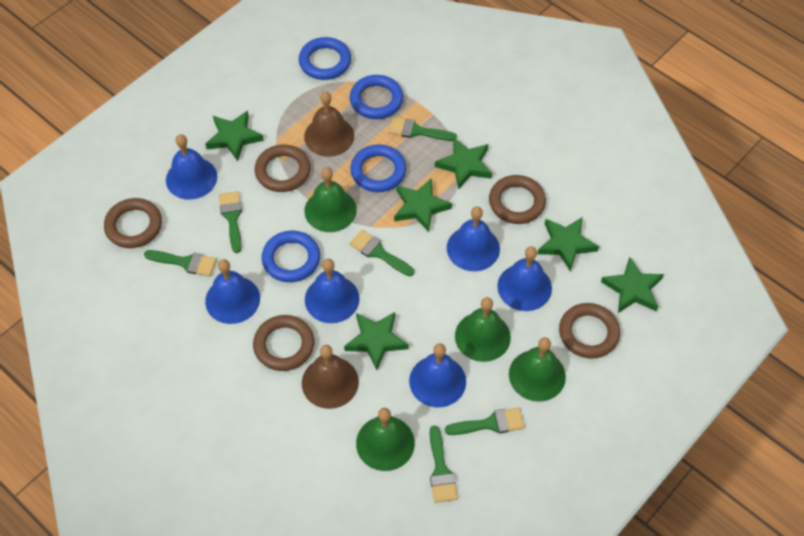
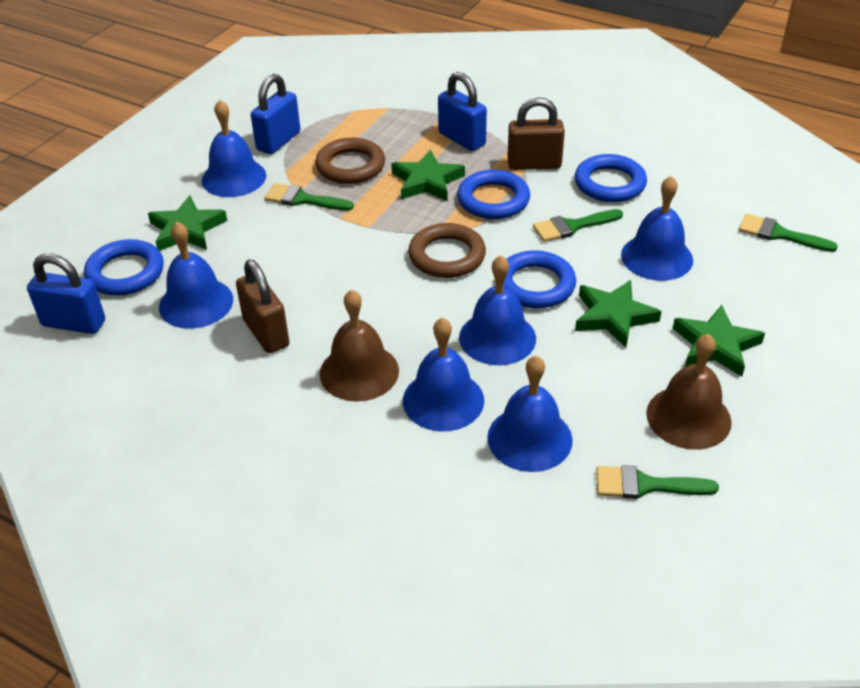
blue padlock: none = 0 -> [27,254,105,334] [251,74,300,154] [438,72,487,151] = 3
brown padlock: none = 0 -> [236,259,289,353] [507,97,565,170] = 2
brown ring: [104,198,162,248] [253,315,314,371] [254,144,311,192] [489,175,546,224] [559,303,620,359] = 5 -> [315,138,385,184] [408,223,486,278] = 2
green bell: [304,167,357,232] [356,408,415,471] [455,297,511,362] [509,337,566,402] = 4 -> none = 0
green brush: [144,250,217,277] [219,191,242,253] [350,230,414,276] [388,117,457,141] [430,425,458,503] [445,407,525,435] = 6 -> [265,183,354,211] [533,209,623,242] [596,465,719,499] [739,214,838,252] = 4
green star: [205,111,264,161] [344,312,408,370] [394,178,452,232] [435,137,492,190] [537,217,599,272] [601,257,664,313] = 6 -> [148,195,227,251] [391,150,465,201] [575,280,662,348] [673,305,765,377] = 4

